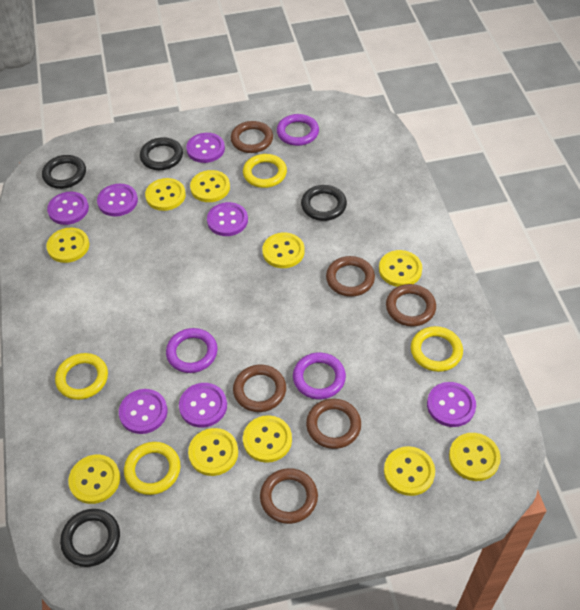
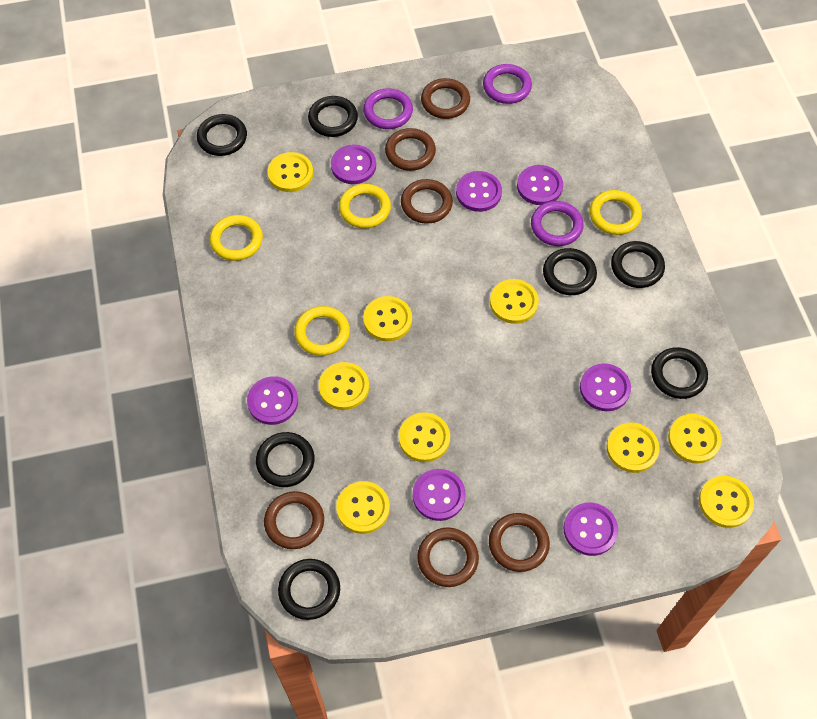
black ring: [42,155,86,189] [60,509,120,567] [140,137,183,170] [301,185,347,221] = 4 -> [197,114,247,156] [256,432,315,487] [278,559,340,620] [308,96,358,137] [543,248,597,295] [611,241,665,288] [651,347,708,399] = 7
yellow button: [46,228,89,263] [68,455,120,504] [145,178,186,211] [188,428,238,476] [190,170,230,202] [243,415,292,463] [262,233,304,268] [379,250,422,287] [384,446,435,496] [449,433,501,481] = 10 -> [267,152,313,192] [319,362,369,410] [336,481,390,534] [363,296,412,341] [399,412,450,462] [490,279,539,324] [606,423,660,473] [668,414,722,464] [699,476,754,528] = 9

